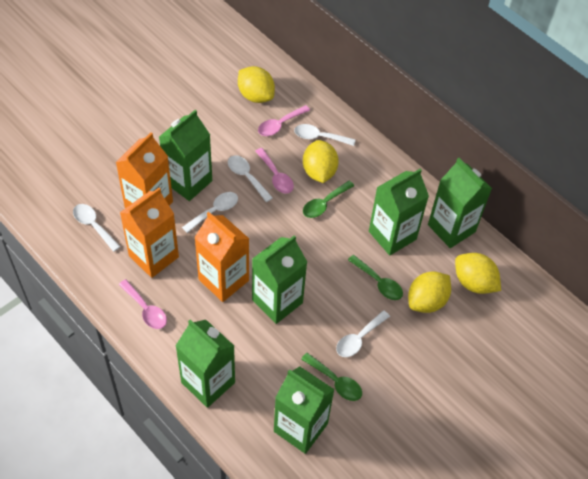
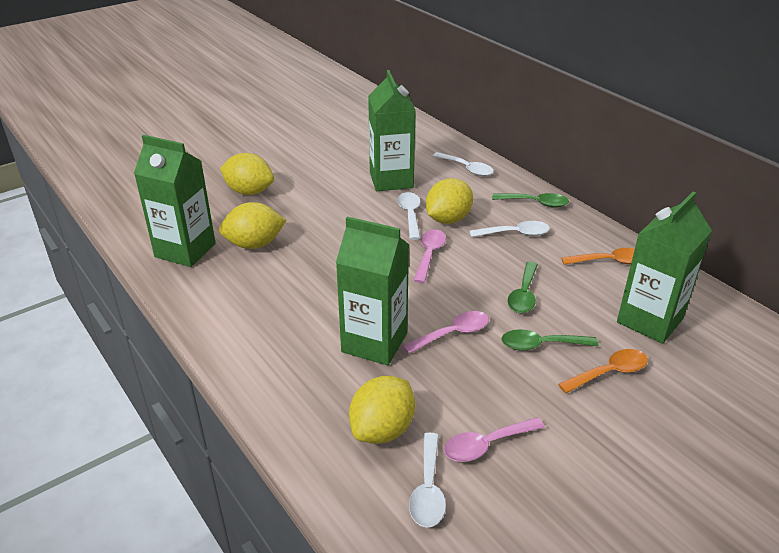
green carton: [159,110,212,201] [176,320,235,408] [252,235,307,324] [274,366,335,454] [369,169,429,255] [428,158,492,248] = 6 -> [134,135,216,267] [336,216,409,365] [368,70,416,191] [617,191,712,344] = 4
orange carton: [116,132,173,208] [120,188,179,278] [194,212,249,302] = 3 -> none = 0
orange spoon: none = 0 -> [558,349,648,393] [561,248,635,265] = 2
white spoon: [73,204,121,252] [182,192,238,233] [228,155,273,202] [294,124,355,146] [336,310,390,357] = 5 -> [397,192,420,240] [409,433,446,528] [433,152,494,176] [469,221,550,237] = 4

